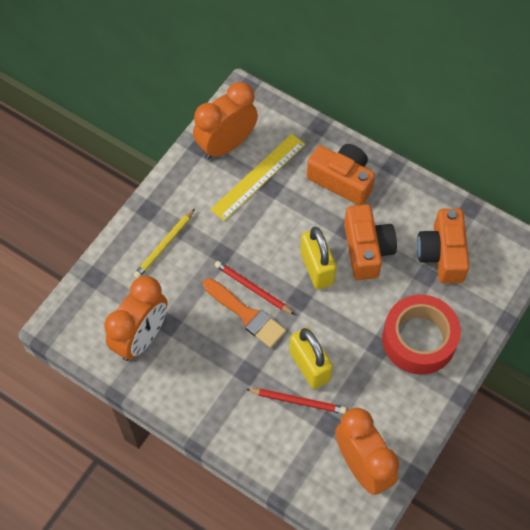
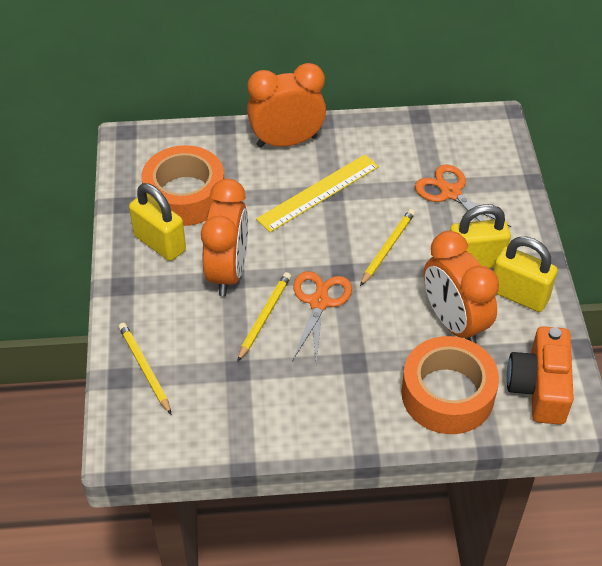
orange brush: [203,278,286,348] = 1 -> none = 0
orange camera: [307,144,375,205] [344,204,397,280] [417,209,470,284] = 3 -> [506,326,574,425] = 1
orange scissors: none = 0 -> [293,271,352,364] [415,164,511,227] = 2
orange tape: none = 0 -> [142,145,224,226] [401,336,499,434] = 2
red pencil: [215,261,295,315] [246,388,346,414] = 2 -> none = 0
red tape: [382,295,461,375] = 1 -> none = 0
yellow padlock: [290,327,333,389] [300,227,337,289] = 2 -> [129,183,186,261] [450,204,511,268] [494,237,558,312] = 3
yellow pencil: [134,208,195,278] = 1 -> [119,323,172,415] [237,272,291,362] [360,209,415,286] = 3

